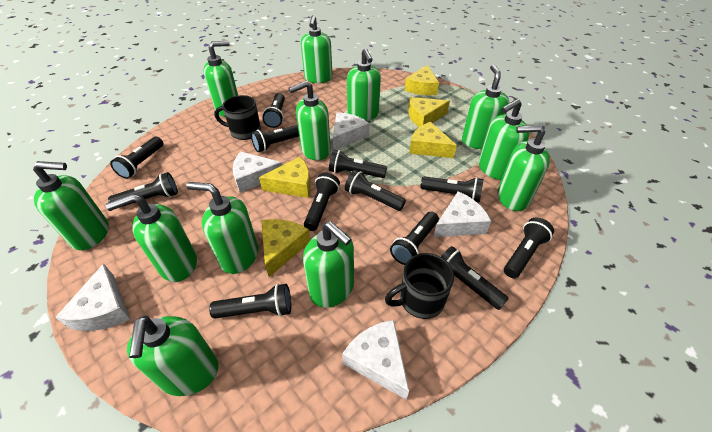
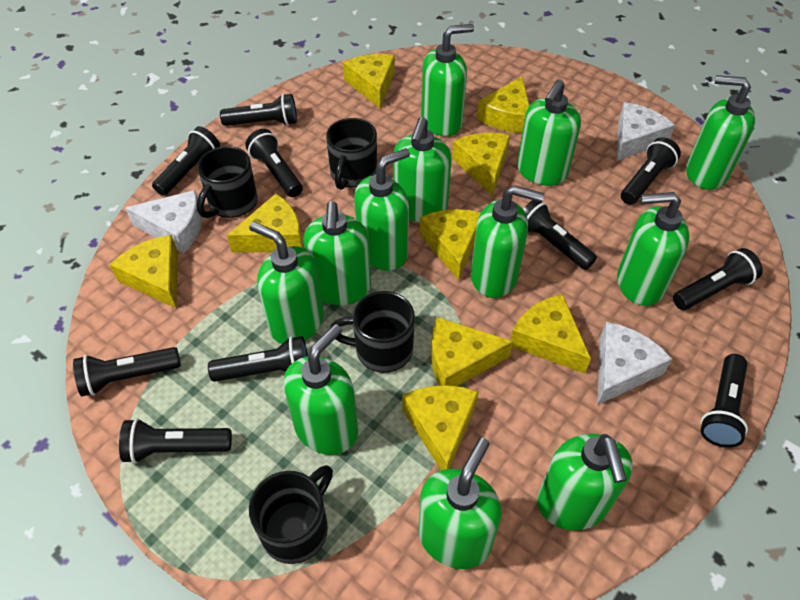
black flashlight: [108,172,178,208] [110,137,163,179] [209,284,291,319] [251,125,299,152] [262,93,285,128] [304,172,340,231] [329,150,387,178] [345,170,406,211] [390,212,439,265] [420,176,484,203] [441,246,509,310] [504,218,554,278] = 12 -> [73,347,181,396] [119,418,232,464] [152,126,220,196] [208,336,308,382] [220,94,297,126] [245,129,303,197] [523,200,597,270] [621,137,681,205] [673,248,763,310] [701,354,748,448] = 10
black mug: [214,95,261,140] [385,253,454,319] = 2 -> [197,146,258,218] [249,465,333,564] [326,118,377,190] [330,291,415,373] = 4
white cheese: [55,264,130,331] [233,151,282,193] [333,112,370,150] [342,320,409,400] [433,191,491,237] = 5 -> [125,190,202,253] [597,322,672,405] [617,102,675,161] = 3
yellow cheese: [259,157,311,198] [261,219,310,277] [405,65,439,95] [408,97,450,127] [409,122,457,158] = 5 -> [109,235,178,309] [227,194,302,252] [343,54,395,109] [402,385,479,470] [419,209,481,281] [431,317,513,386] [452,133,510,196] [477,76,530,133] [511,294,591,374] = 9

